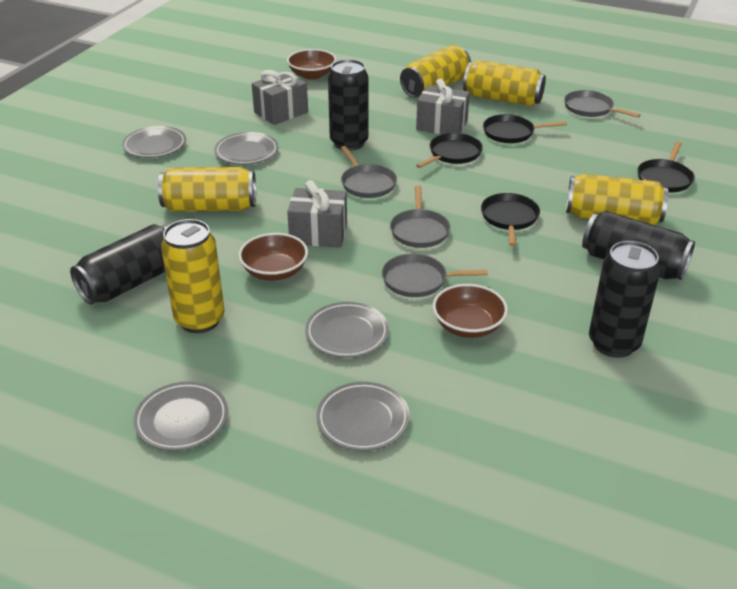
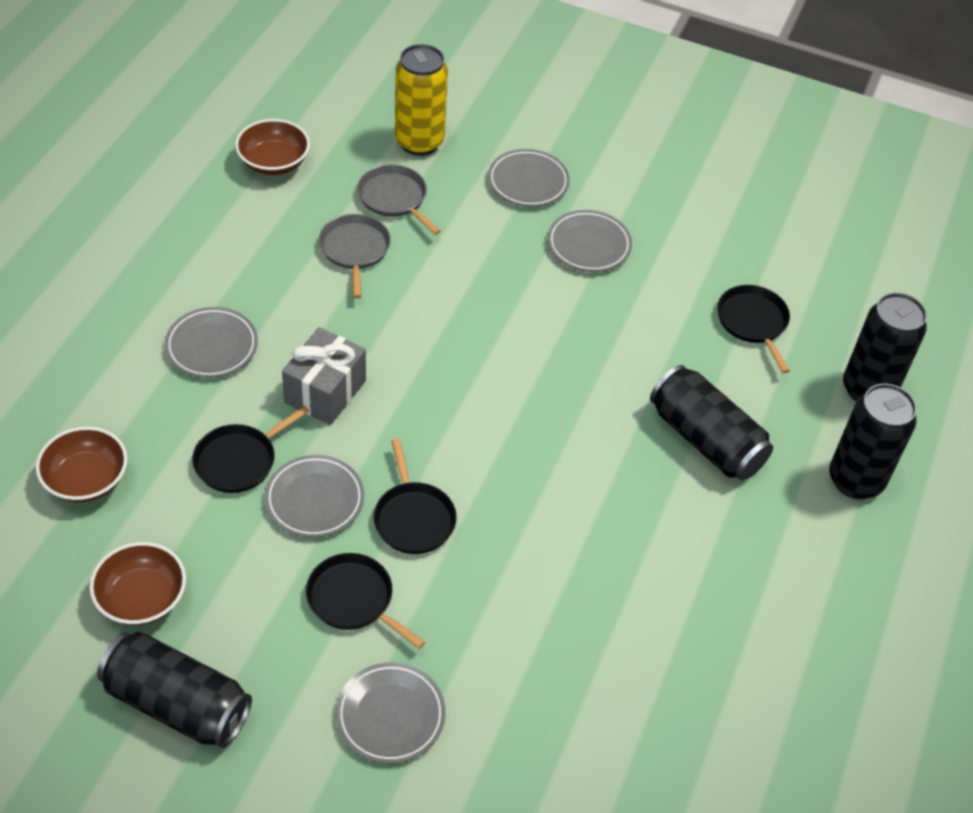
grey gift: [252,70,308,125] [287,180,347,248] [416,78,470,134] = 3 -> [282,327,366,425] = 1
grey pan: [341,146,397,198] [382,254,488,297] [390,185,450,248] [564,90,641,118] = 4 -> [319,214,391,298] [357,164,441,235] = 2
yellow can: [158,167,256,212] [161,219,224,333] [400,45,471,98] [463,60,546,106] [566,174,668,225] = 5 -> [395,44,448,156] = 1

